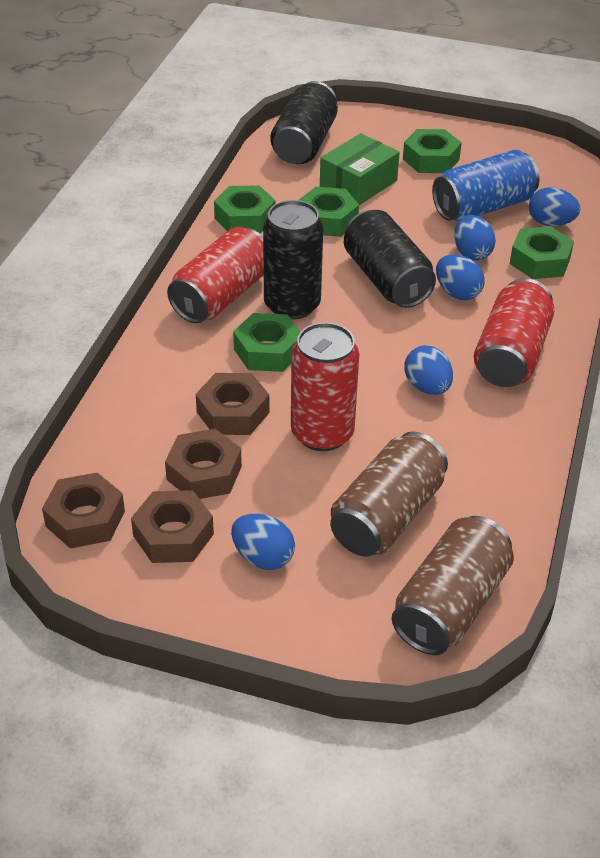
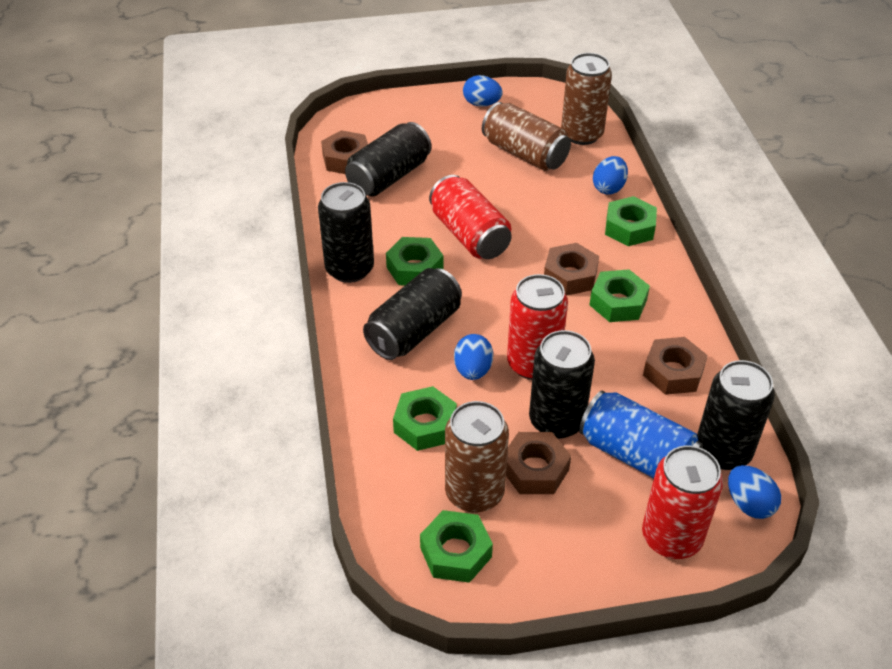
black can: [263,200,323,320] [270,81,338,164] [344,210,436,308] = 3 -> [318,182,374,283] [345,122,432,196] [363,268,462,360] [529,330,595,439] [697,360,775,470] = 5
blue egg: [231,514,295,570] [404,345,453,395] [436,255,484,300] [454,215,496,261] [529,187,580,226] = 5 -> [454,334,493,380] [463,75,503,107] [593,156,628,195] [728,465,781,519] = 4
brown can: [330,431,448,557] [392,516,514,655] = 2 -> [445,401,509,513] [482,102,571,171] [561,53,612,145] = 3
green box: [320,133,400,205] = 1 -> none = 0

